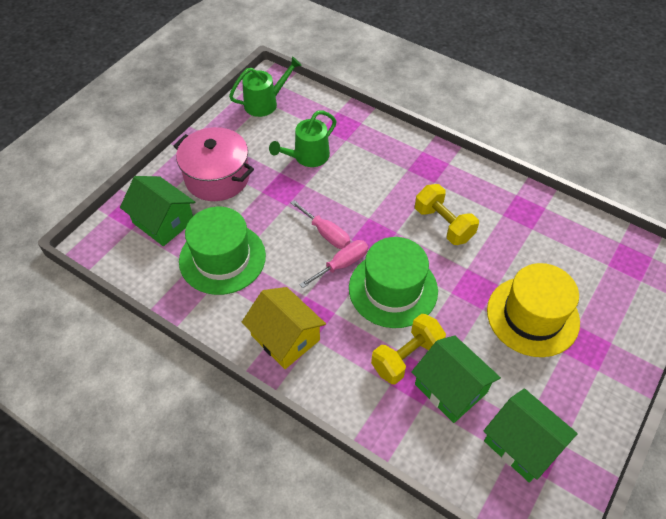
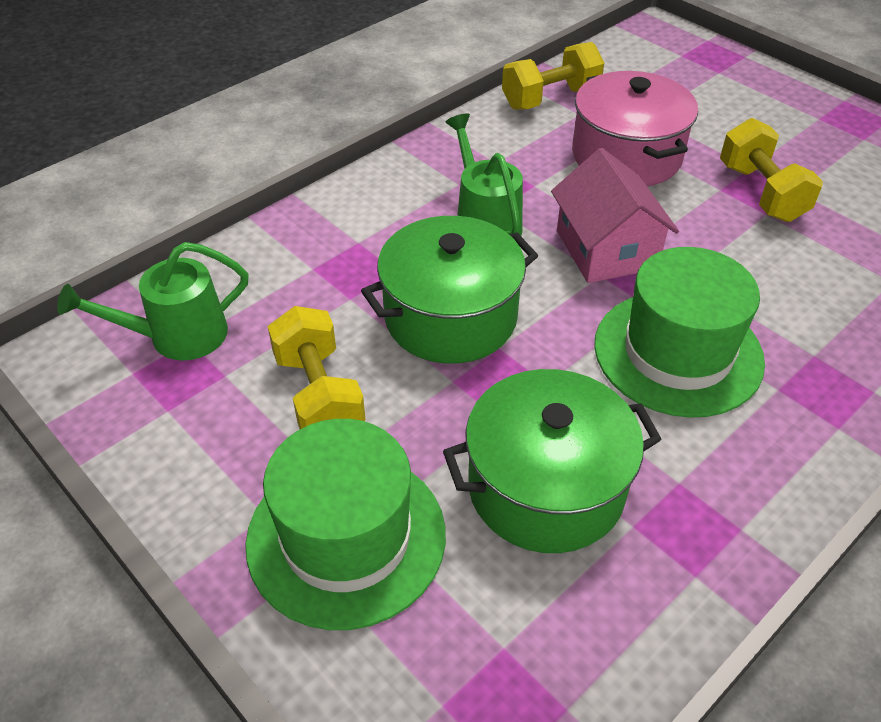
green house: [120,176,195,246] [411,335,501,423] [484,389,578,483] = 3 -> none = 0
green pot: none = 0 -> [361,216,538,364] [443,369,662,553] = 2
pink house: none = 0 -> [551,148,679,283] = 1
pink screwdriver: [291,200,350,249] [299,240,368,288] = 2 -> none = 0
yellow dumbbell: [371,314,446,384] [415,184,479,245] = 2 -> [268,306,366,429] [502,42,604,110] [720,118,823,222] = 3
yellow hat: [487,263,580,357] = 1 -> none = 0
yellow house: [242,287,326,369] = 1 -> none = 0

